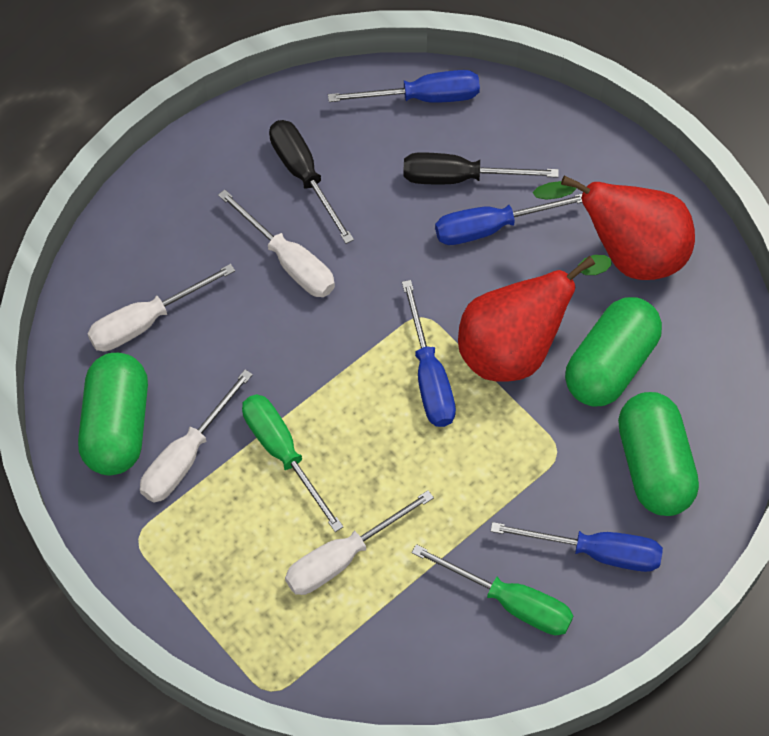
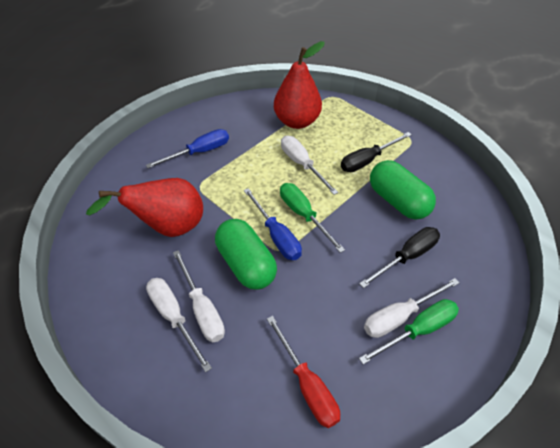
blue screwdriver: [328,70,480,103] [402,280,456,427] [435,193,583,245] [491,522,663,572] = 4 -> [146,129,229,168] [244,188,302,260] = 2
green capsule: [78,353,148,475] [565,297,662,407] [618,392,699,516] = 3 -> [215,219,277,290] [370,160,436,220] = 2
red screwdriver: none = 0 -> [267,316,340,428] = 1

